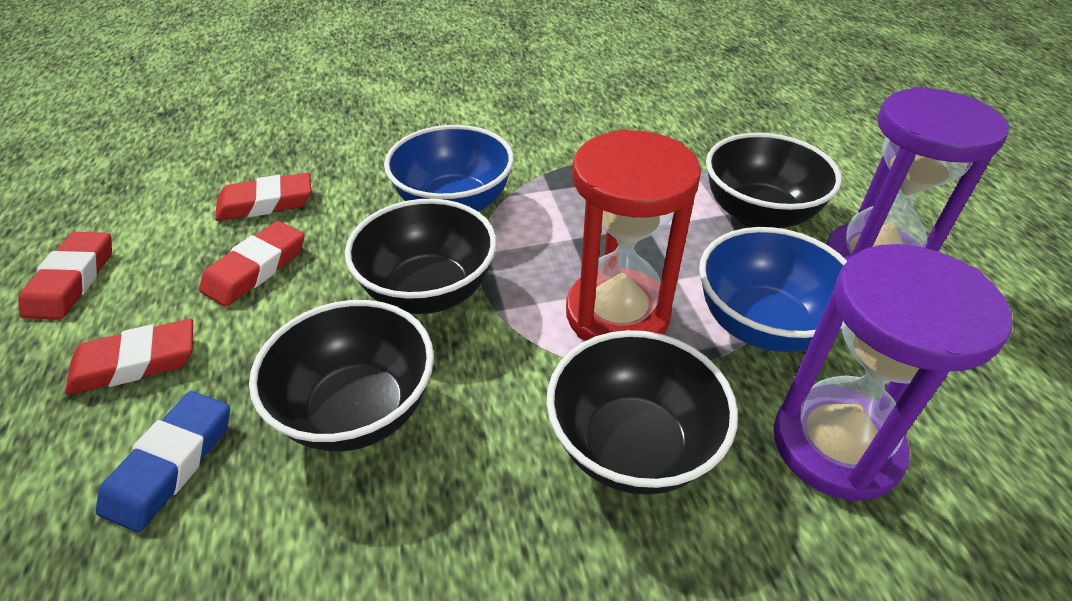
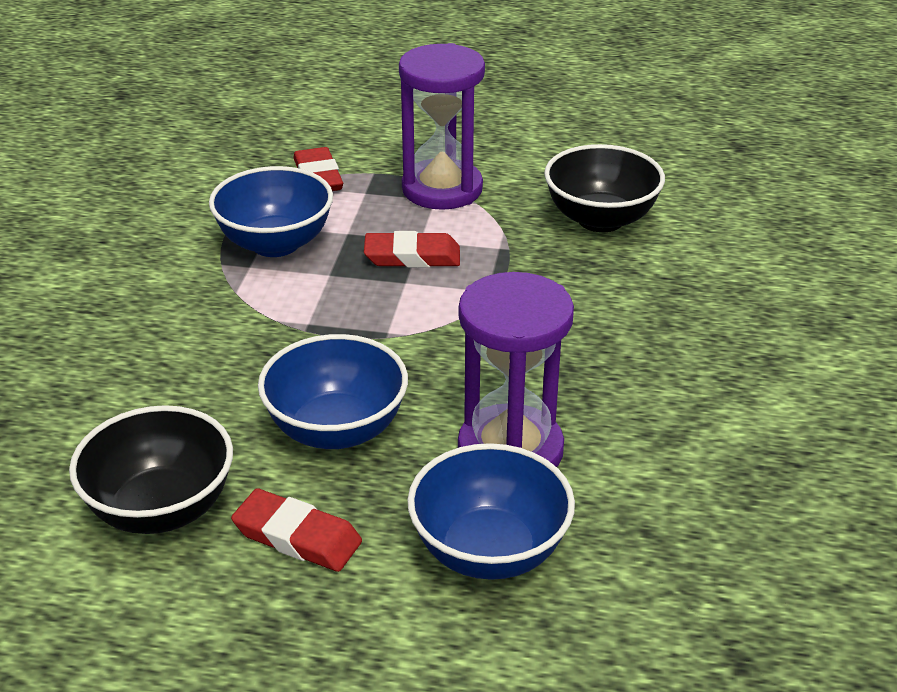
black bowl: [249,300,434,451] [345,199,496,314] [547,330,738,495] [706,133,842,228] = 4 -> [69,405,233,534] [544,144,665,232] = 2
blue bowl: [384,125,514,212] [699,227,847,352] = 2 -> [209,166,333,257] [258,334,408,449] [407,443,575,580] = 3
blue eraser: [96,391,230,533] = 1 -> none = 0
red eraser: [18,232,112,320] [65,319,193,395] [199,221,305,307] [215,173,311,221] = 4 -> [231,488,362,572] [293,147,343,191] [364,231,460,268] = 3
red hourglass: [566,129,701,341] = 1 -> none = 0

